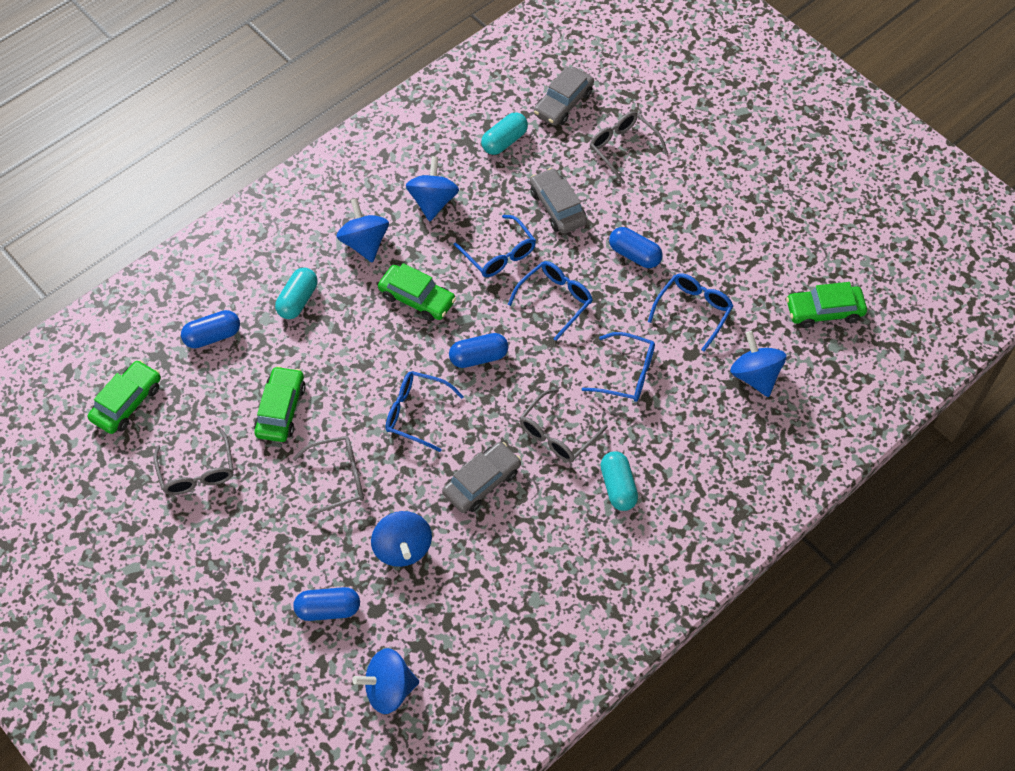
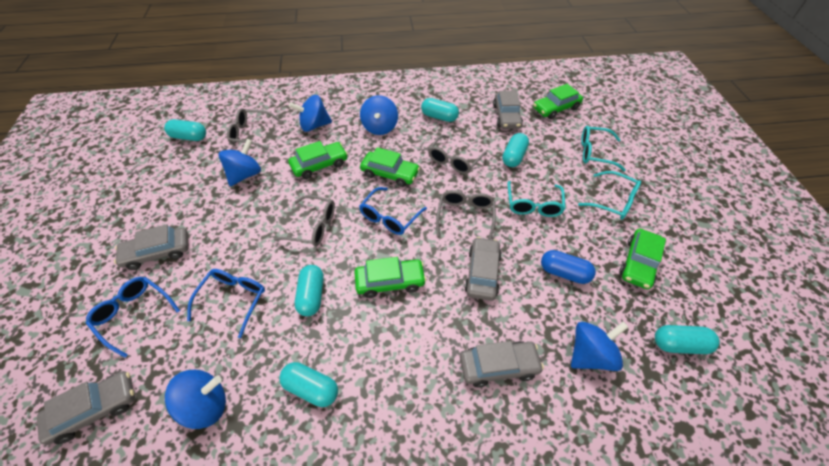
blue capsule: [181,310,240,348] [293,587,360,621] [449,333,508,368] [609,227,663,268] = 4 -> [541,250,596,284] = 1
blue glasses: [386,371,464,452] [454,215,536,277] [508,261,593,341] [582,332,655,402] [648,273,733,352] = 5 -> [86,277,180,358] [187,269,265,338] [359,187,427,235] = 3
green car: [88,360,161,434] [254,366,306,442] [378,263,456,321] [786,282,867,328] = 4 -> [288,141,348,179] [354,257,426,298] [360,147,420,187] [533,84,583,119] [619,229,666,289] = 5
grey car: [442,442,521,513] [530,168,587,234] [534,67,594,126] = 3 -> [37,371,135,445] [114,224,189,270] [460,341,544,388] [464,237,502,301] [493,91,523,129] = 5
turquoise capsule: [275,268,317,319] [481,112,528,155] [600,451,638,511] = 3 -> [164,119,206,141] [279,362,338,407] [295,265,324,316] [421,98,459,122] [502,133,529,167] [655,325,720,354] = 6
turquoise glasses: none = 0 -> [508,181,565,217] [578,171,641,220] [581,126,626,171] = 3

